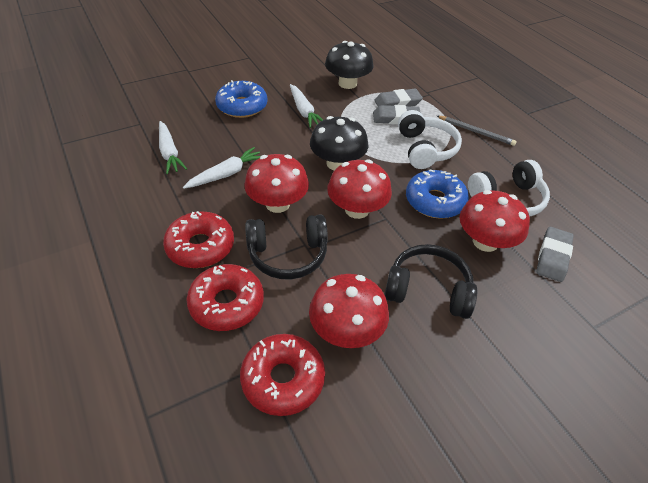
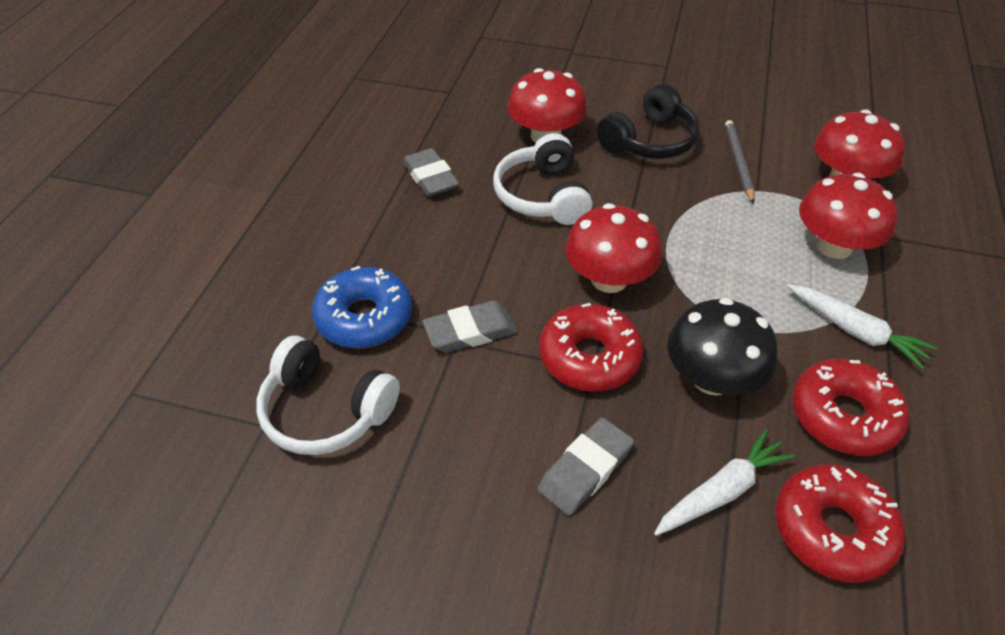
black headphones: [245,215,328,279] [384,244,477,319] = 2 -> [596,84,700,159] = 1
black mushroom: [310,116,368,171] [325,41,374,89] = 2 -> [667,298,777,396] = 1
blue donut: [215,80,268,118] [406,170,469,219] = 2 -> [312,266,412,348] = 1
white carrot: [159,121,187,174] [183,147,261,189] [290,84,323,128] = 3 -> [654,429,795,536] [787,284,936,369] = 2

